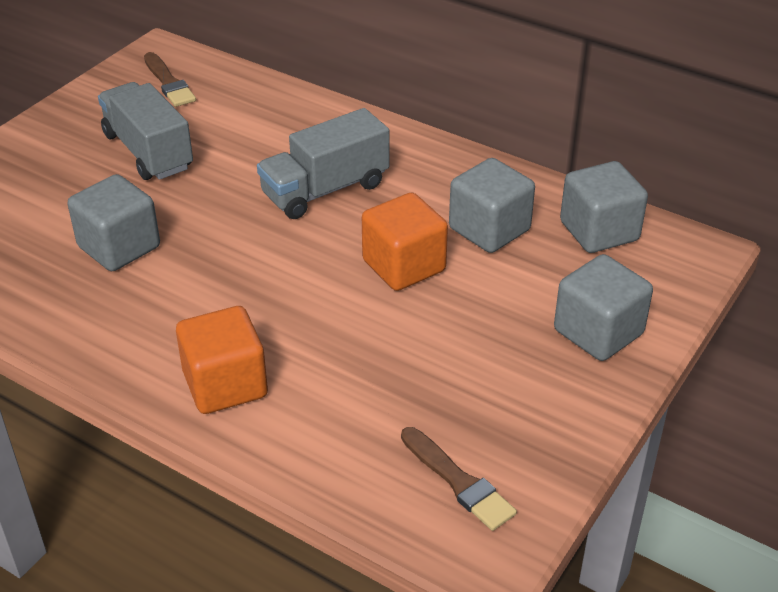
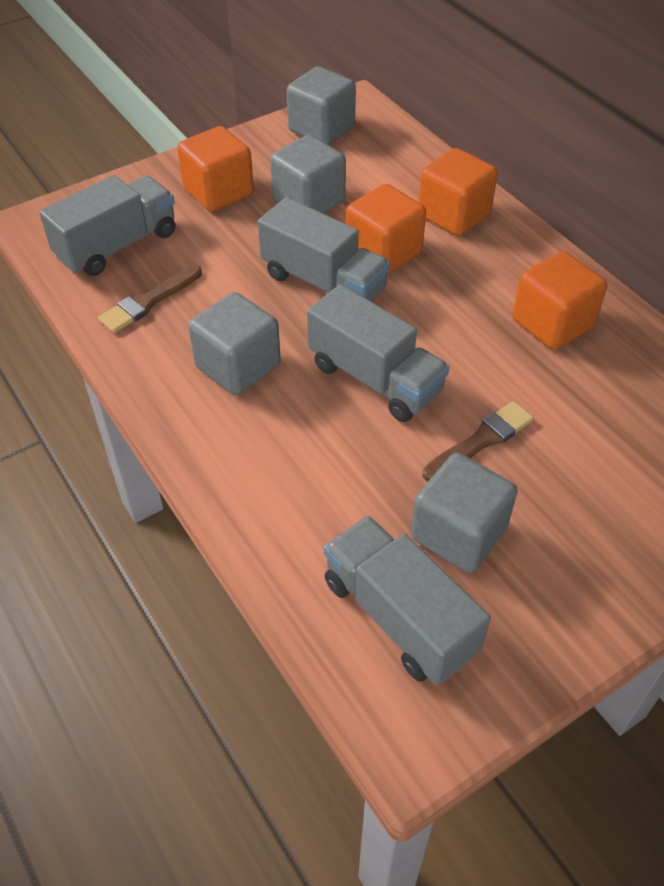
grey truck: [98,82,193,180] [257,108,389,219] = 2 -> [39,175,175,276] [258,197,390,301] [307,284,449,422] [324,515,491,685] = 4
orange cube: [176,306,268,414] [362,193,448,291] = 2 -> [177,126,254,212] [346,184,426,275] [419,148,498,236] [513,251,607,350] = 4

